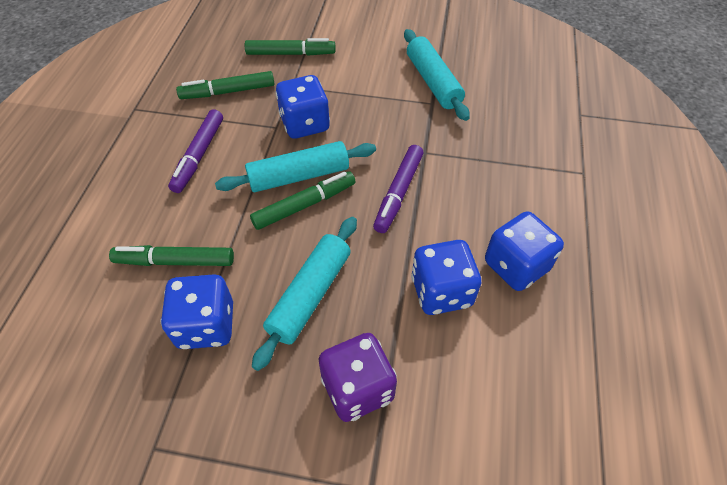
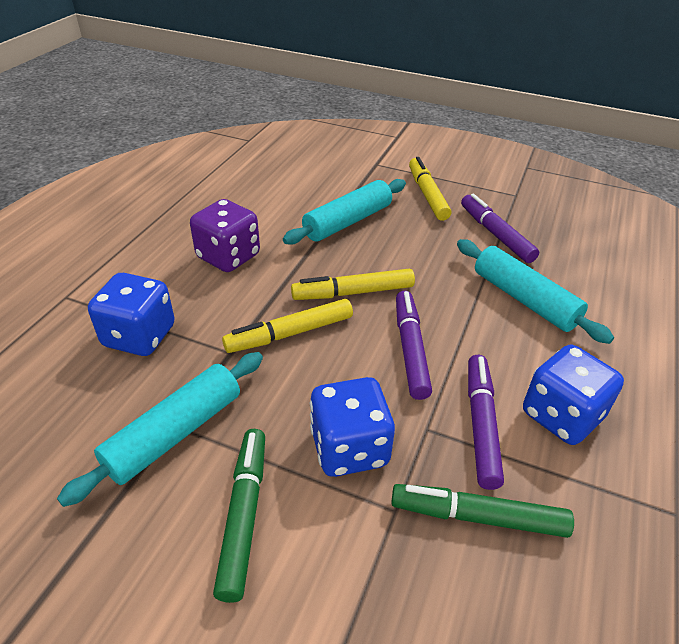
blue dice: [161,274,233,349] [275,75,330,139] [411,240,481,315] [485,211,564,291] = 4 -> [88,273,175,356] [310,377,395,477] [523,345,624,445] = 3
green marker: [109,245,234,266] [176,71,275,99] [245,38,335,56] [250,171,356,230] = 4 -> [213,429,265,603] [391,484,574,538] = 2
purple marker: [168,109,223,193] [373,145,424,233] = 2 -> [396,291,432,400] [461,194,539,263] [468,355,504,490] = 3
yellow marker: none = 0 -> [222,299,353,353] [291,269,415,300] [409,157,451,221] = 3

